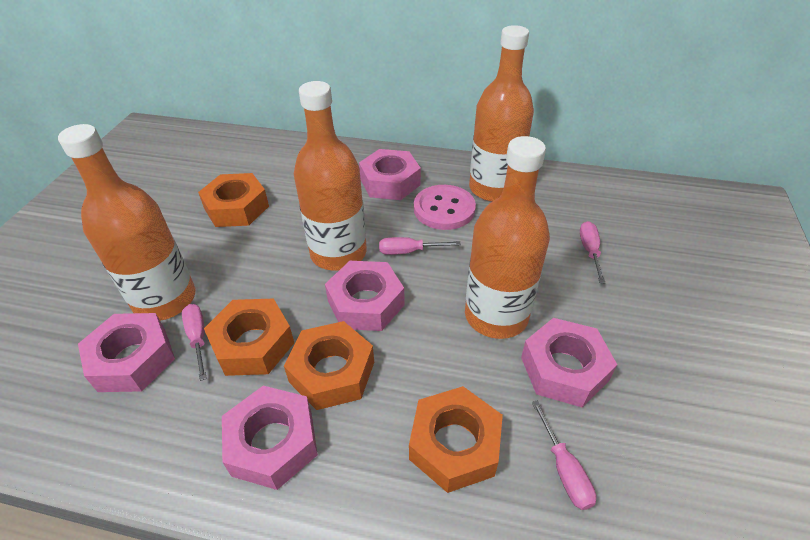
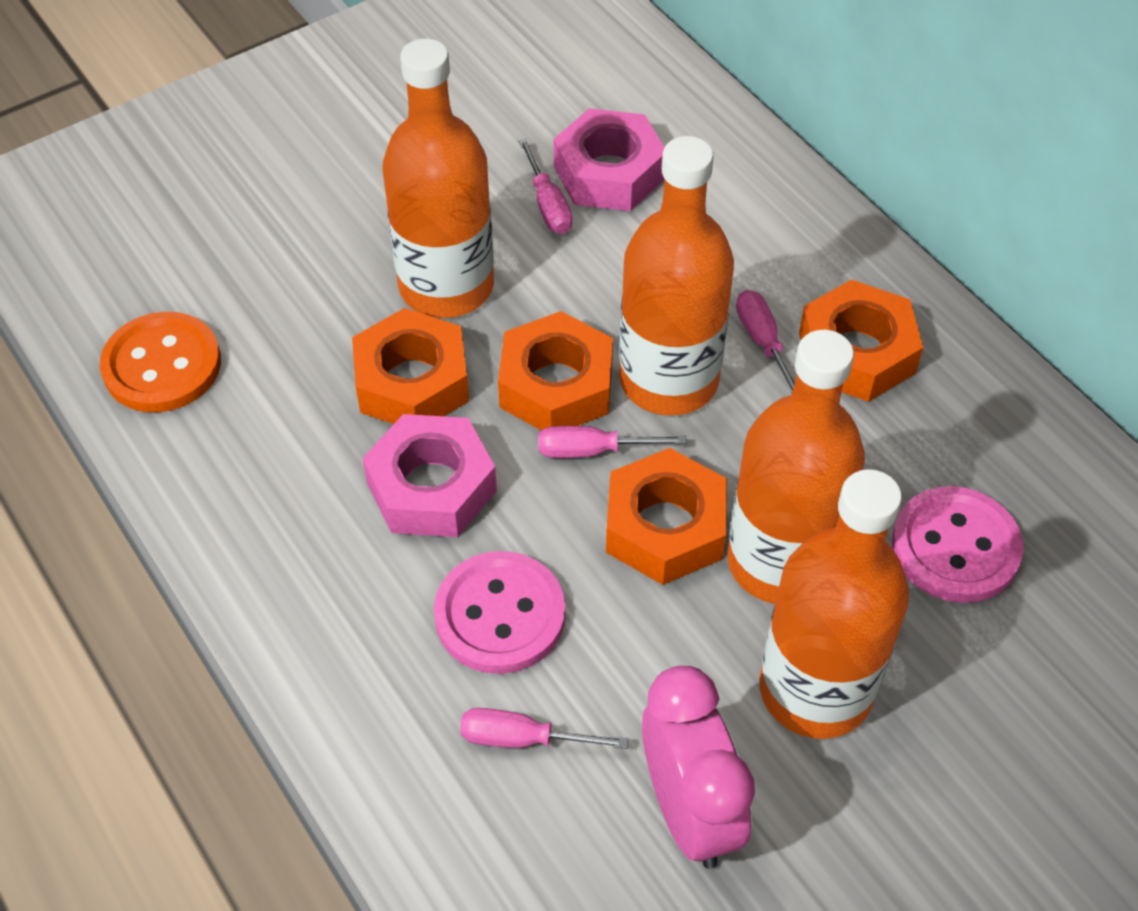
orange button: none = 0 -> [100,312,221,412] = 1
pink button: [414,185,476,230] = 1 -> [434,551,565,674] [892,486,1023,603] = 2
pink clock: none = 0 -> [642,666,755,869] = 1
pink nut: [78,313,175,392] [222,386,318,490] [325,261,405,331] [359,149,421,200] [521,318,617,407] = 5 -> [362,414,497,537] [554,108,665,211] = 2

